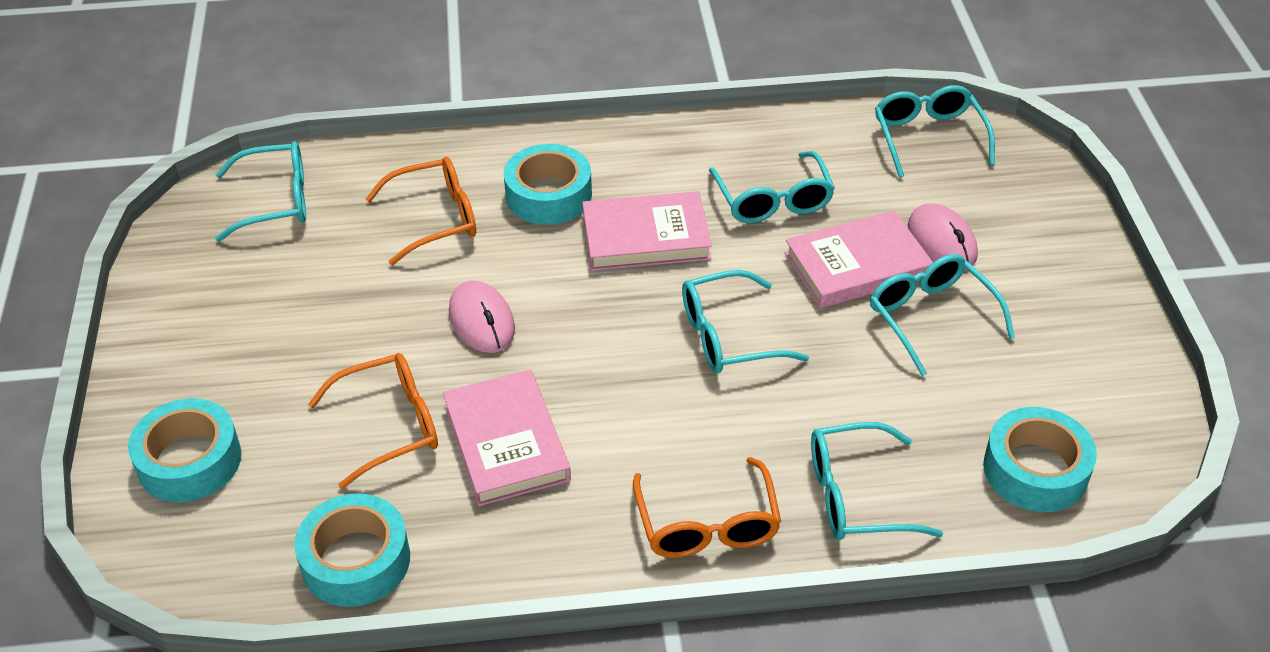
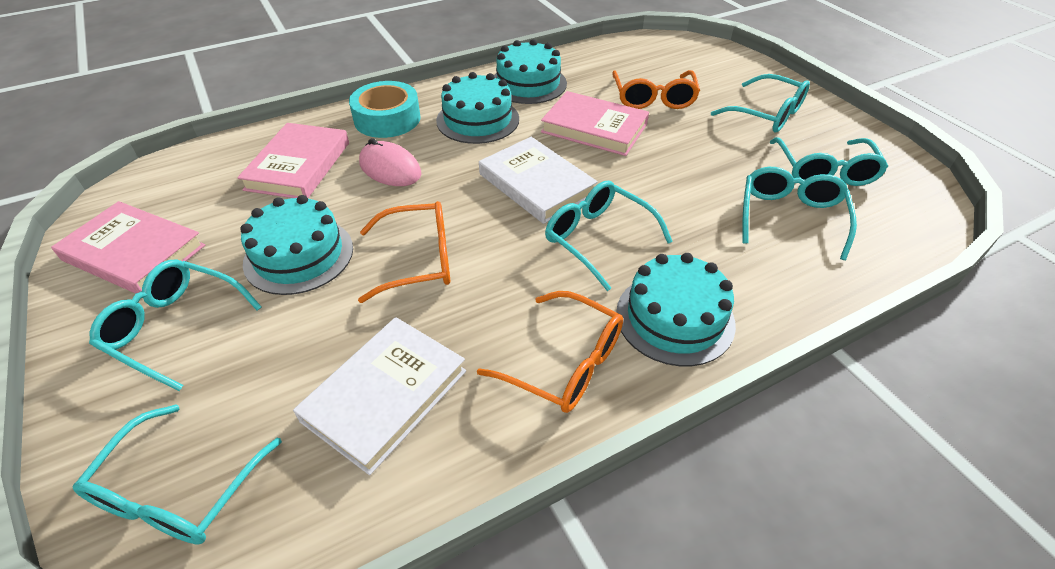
pink mouse: [449,280,515,353] [908,203,978,270] = 2 -> [359,138,421,186] = 1
turquoise cake: none = 0 -> [240,195,353,295] [436,72,519,144] [494,39,567,104] [616,253,736,366] = 4
turquoise tape: [128,398,242,502] [294,493,410,607] [504,144,592,225] [983,407,1097,512] = 4 -> [349,81,421,138] = 1
white book: none = 0 -> [293,317,466,475] [479,137,598,224] = 2

